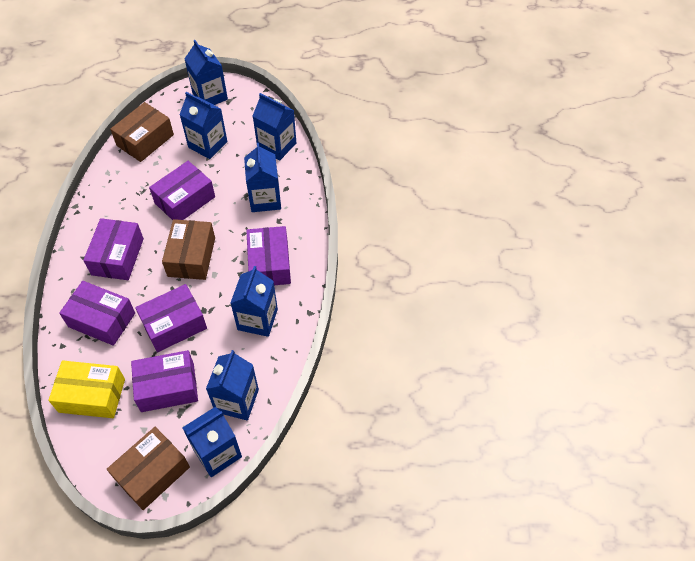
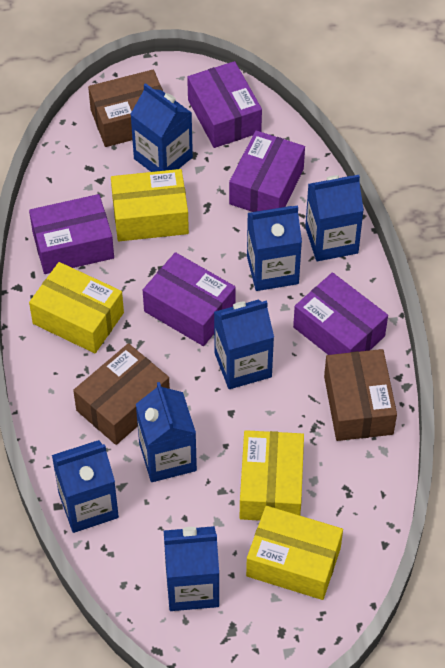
purple box: [59,281,135,346] [83,218,144,280] [131,350,198,412] [135,284,207,352] [149,161,215,220] [246,226,291,285] = 6 -> [29,194,114,274] [143,252,236,346] [187,61,262,148] [229,131,305,212] [293,272,388,355] = 5
yellow box: [48,360,125,418] = 1 -> [29,262,124,353] [111,169,189,241] [240,430,304,521] [246,506,343,600] = 4

